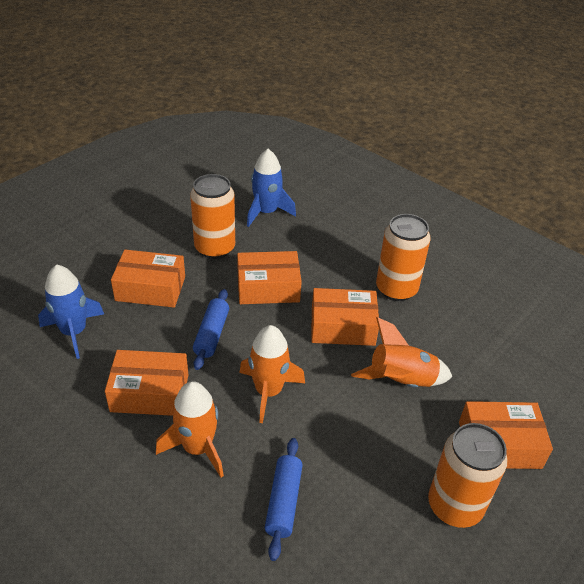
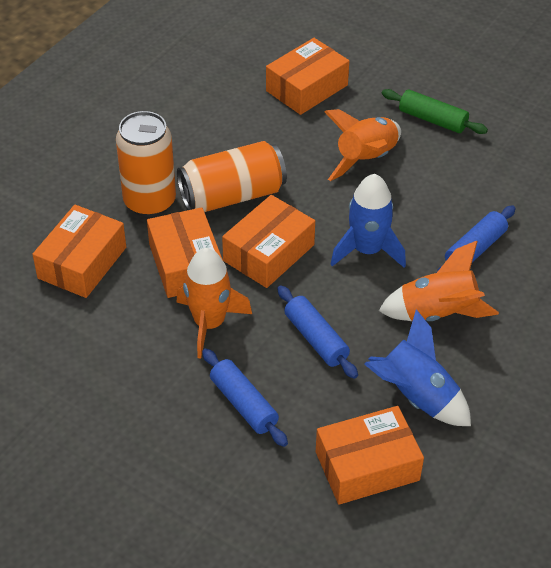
blue rolling pin: [193,289,229,370] [265,438,303,561] = 2 -> [202,348,288,447] [277,285,358,379] [437,205,516,272] = 3
green rolling pin: none = 0 -> [382,89,488,134] = 1
orange can: [190,174,235,259] [376,214,431,301] [428,423,508,528] = 3 -> [116,111,176,217] [177,141,287,212] = 2

